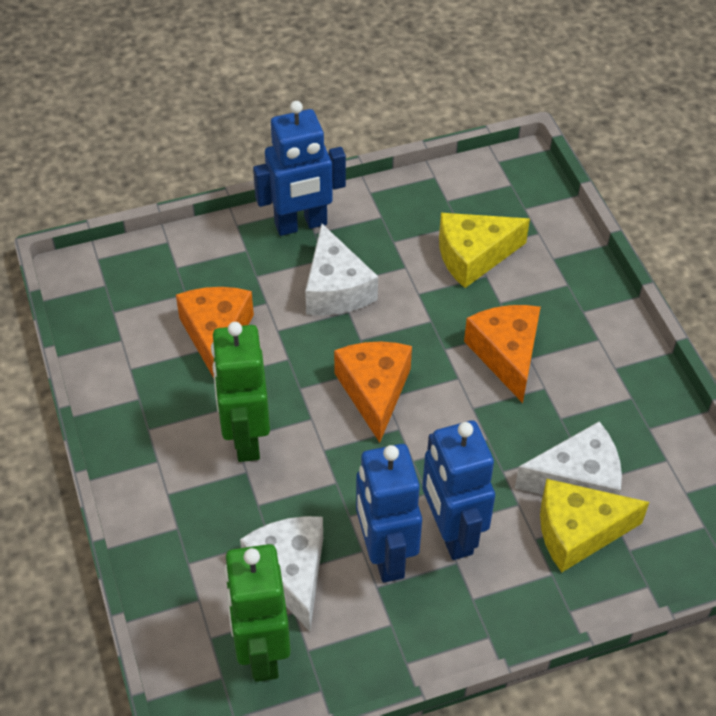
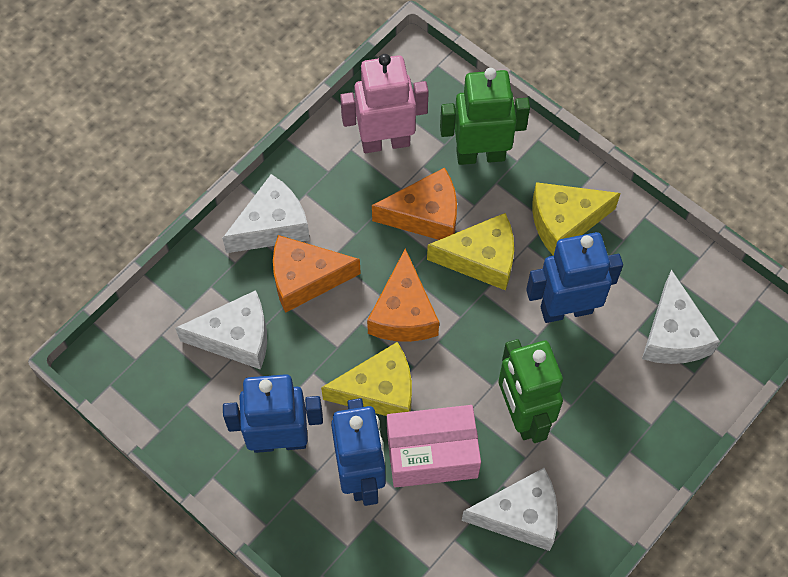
pink box: none = 0 -> [387,405,481,488] = 1
pink robot: none = 0 -> [340,54,429,153] = 1
white cheese: [240,516,323,631] [305,223,378,316] [515,421,622,495] = 3 -> [175,290,267,370] [222,174,310,253] [462,468,558,551] [642,270,720,364] = 4
yellow cheese: [439,213,530,288] [540,479,649,572] = 2 -> [321,342,412,416] [427,213,514,290] [532,182,621,256] = 3

